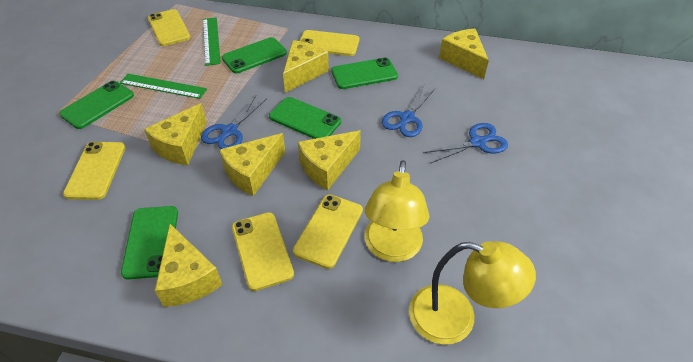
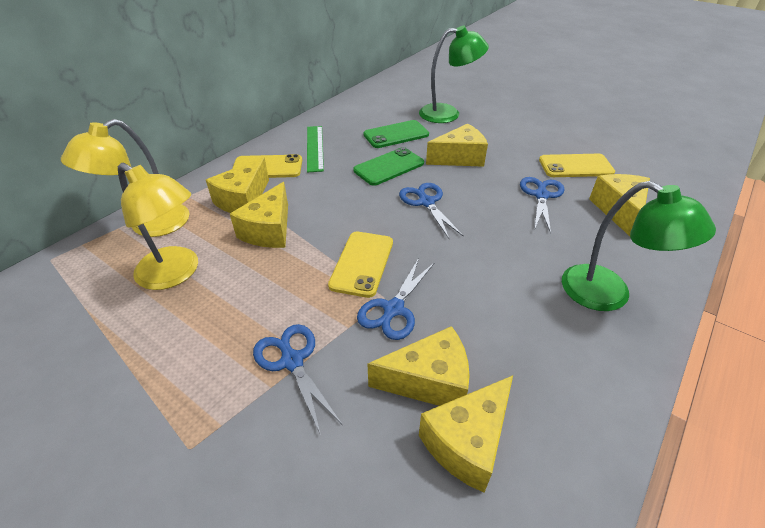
blue scissors: [201,96,266,149] [382,85,436,137] [423,123,508,163] = 3 -> [253,324,342,435] [357,258,435,340] [399,183,464,239] [520,177,564,233] = 4
green lamp: none = 0 -> [419,26,489,123] [562,181,716,311] = 2
green phone: [59,81,134,129] [121,206,178,279] [222,37,287,73] [269,97,341,139] [331,57,398,89] = 5 -> [353,147,424,186] [363,120,429,148] = 2
green ruler: [120,74,207,99] [203,17,221,66] = 2 -> [307,126,324,172] = 1
yellow phone: [63,142,126,200] [148,9,191,46] [232,212,294,291] [293,194,363,269] [300,30,359,56] = 5 -> [232,154,302,178] [328,231,393,298] [539,154,615,177] = 3

